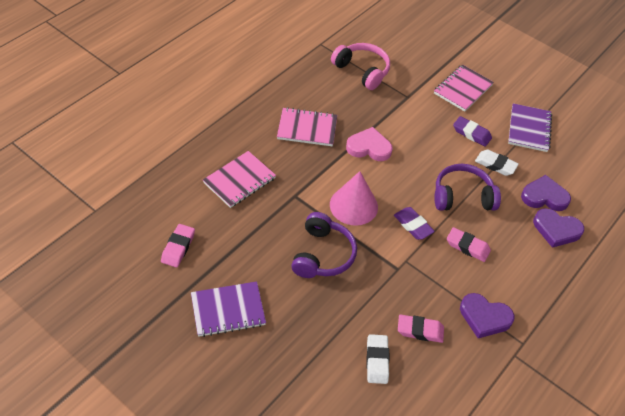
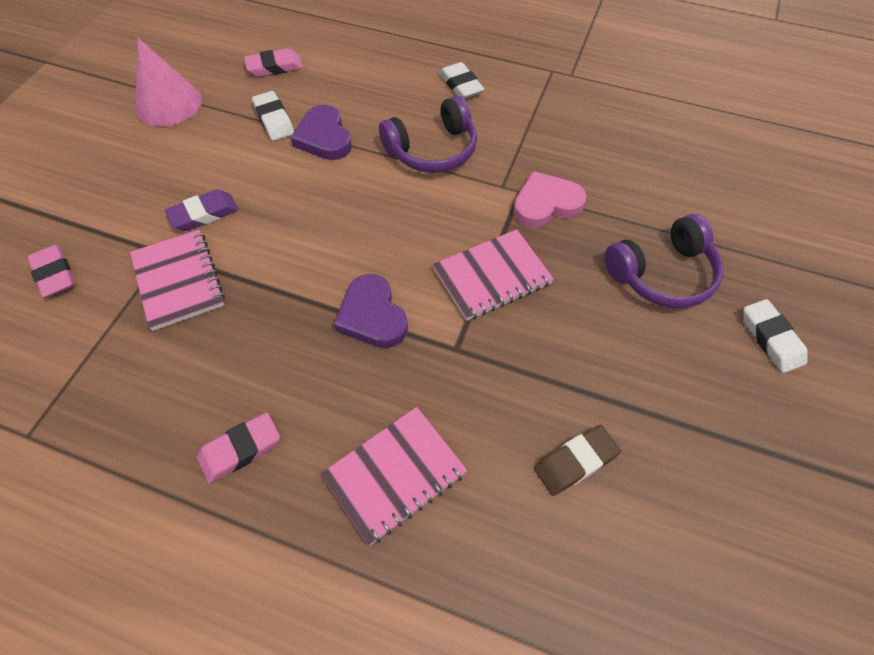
brown eraser: none = 0 -> [534,425,621,496] = 1
pink headphones: [331,43,390,90] = 1 -> none = 0
purple eraser: [394,207,435,240] [453,116,492,147] = 2 -> [165,189,238,231] = 1
purple heart: [460,293,515,338] [521,175,571,211] [533,208,584,248] = 3 -> [290,105,352,160] [334,274,408,348] = 2
purple notebook: [191,281,266,337] [508,103,552,152] = 2 -> none = 0
white eraser: [366,334,390,384] [475,150,519,176] = 2 -> [252,91,294,141] [439,62,484,99] [743,299,808,373] = 3

